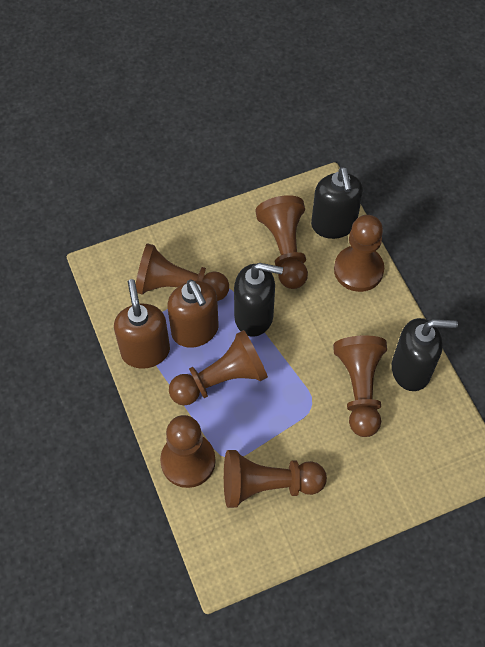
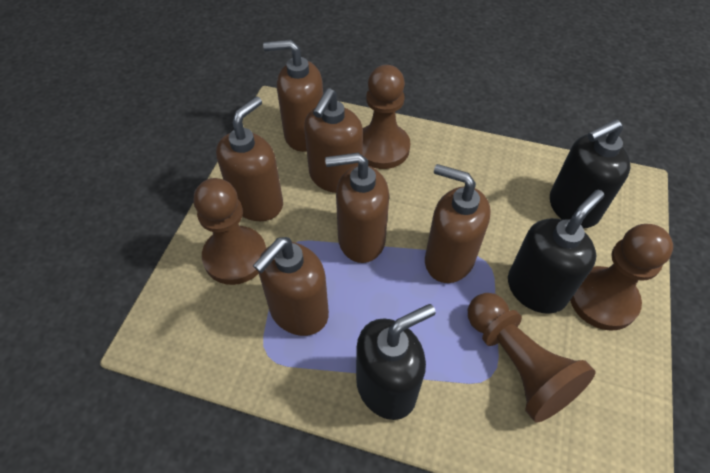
brown pawn: [136,243,229,301] [160,415,215,488] [169,330,268,406] [224,450,327,508] [255,195,308,289] [333,336,387,437] [334,215,384,292] = 7 -> [194,178,266,285] [363,65,410,169] [468,293,596,422] [570,224,673,331] = 4
brown soap dispenser: [114,279,170,369] [167,280,219,348] = 2 -> [216,96,283,221] [253,237,329,336] [263,40,323,152] [304,88,363,193] [325,153,389,263] [425,164,491,283] = 6

